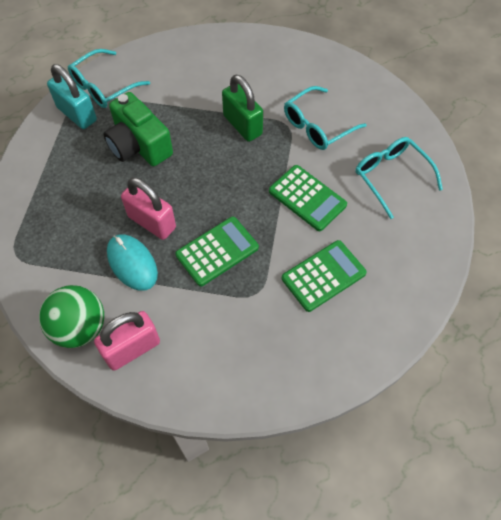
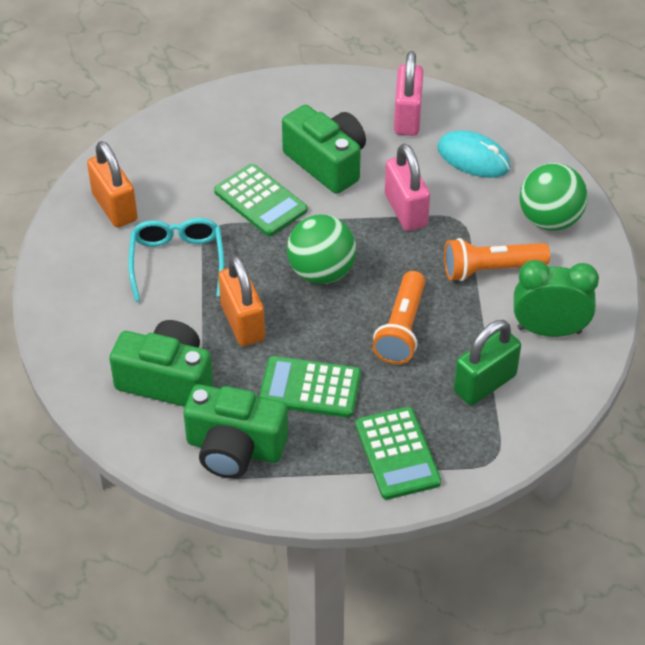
green ball: [39,285,104,348] = 1 -> [287,214,356,284] [519,163,588,231] = 2
green camera: [103,92,173,166] = 1 -> [109,320,213,407] [184,384,288,478] [282,105,366,194] = 3
green clock: none = 0 -> [514,260,599,337] = 1
orange flashlight: none = 0 -> [372,271,425,364] [444,238,550,281] = 2
orange padlock: none = 0 -> [87,141,138,228] [218,255,265,346] = 2
turquoise glasses: [68,49,150,108] [284,86,367,150] [355,137,443,219] = 3 -> [129,218,224,302] = 1
turquoise padlock: [47,64,97,129] = 1 -> none = 0

